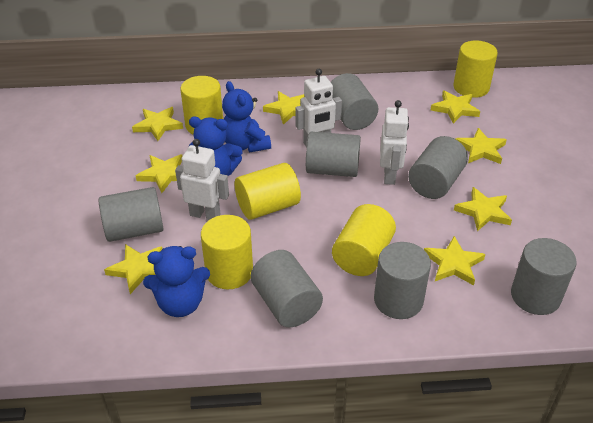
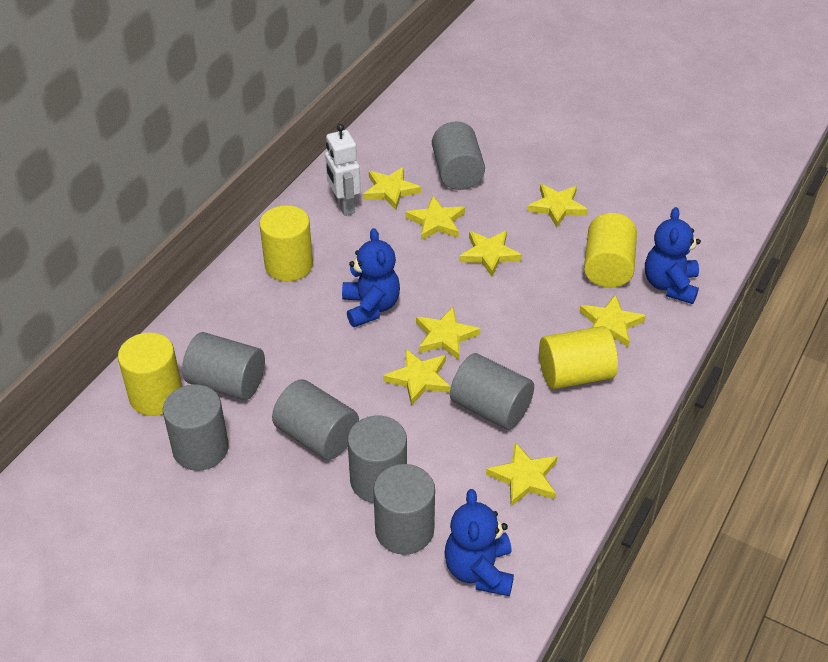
white robot: [175,139,229,220] [296,69,342,147] [380,100,409,185] = 3 -> [325,124,361,216] = 1
yellow cylinder: [180,76,223,135] [201,215,253,289] [235,163,301,220] [332,204,396,276] [453,40,498,98] = 5 -> [118,332,182,416] [260,205,313,281] [539,326,618,389] [584,213,637,288] = 4

